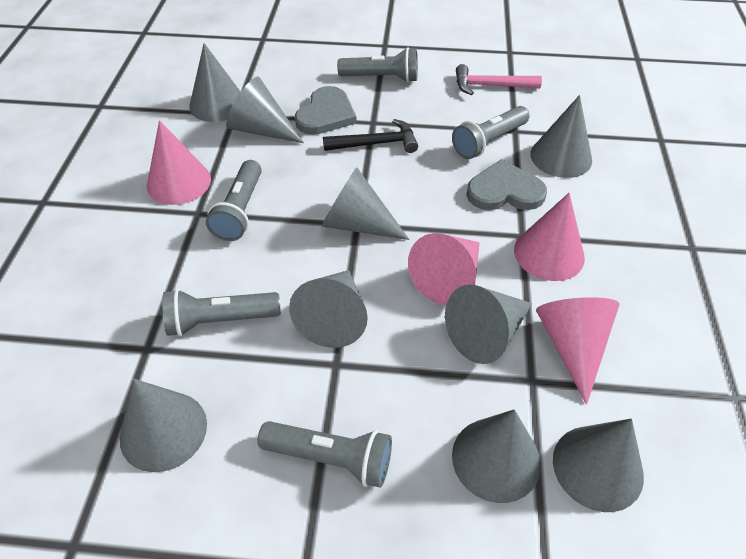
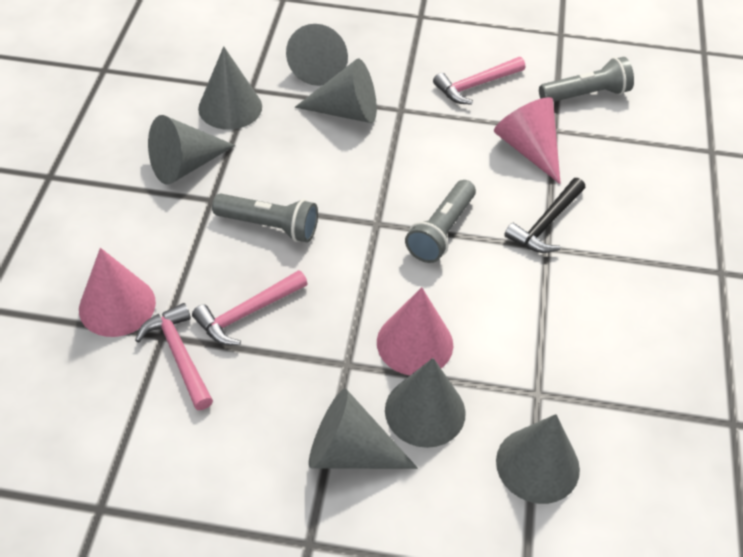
grey cone: [120,379,207,472] [189,43,241,122] [226,77,304,143] [289,270,368,348] [321,167,409,240] [445,285,533,364] [452,409,541,503] [530,95,592,178] [553,419,644,512] = 9 -> [148,115,235,185] [198,46,262,130] [286,24,348,86] [295,59,377,123] [309,389,418,469] [385,358,466,448] [496,414,580,504] = 7
grey flashlight: [162,289,281,336] [206,160,262,241] [257,421,392,488] [337,47,418,82] [452,106,530,159] = 5 -> [212,194,318,242] [405,180,476,263] [539,57,634,102] = 3
grey heart: [295,86,357,135] [466,159,547,210] = 2 -> none = 0
pink cone: [147,120,211,205] [408,233,480,305] [514,193,585,281] [536,297,620,404] = 4 -> [79,248,156,337] [377,287,453,375] [494,97,561,184] = 3
pink hammer: [456,64,542,95] = 1 -> [135,303,213,410] [192,270,308,345] [433,57,525,104] = 3

